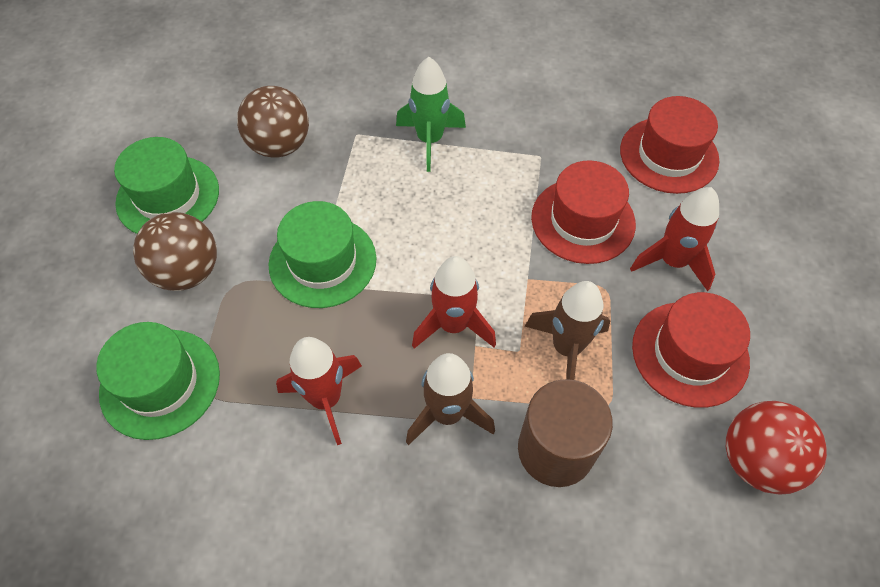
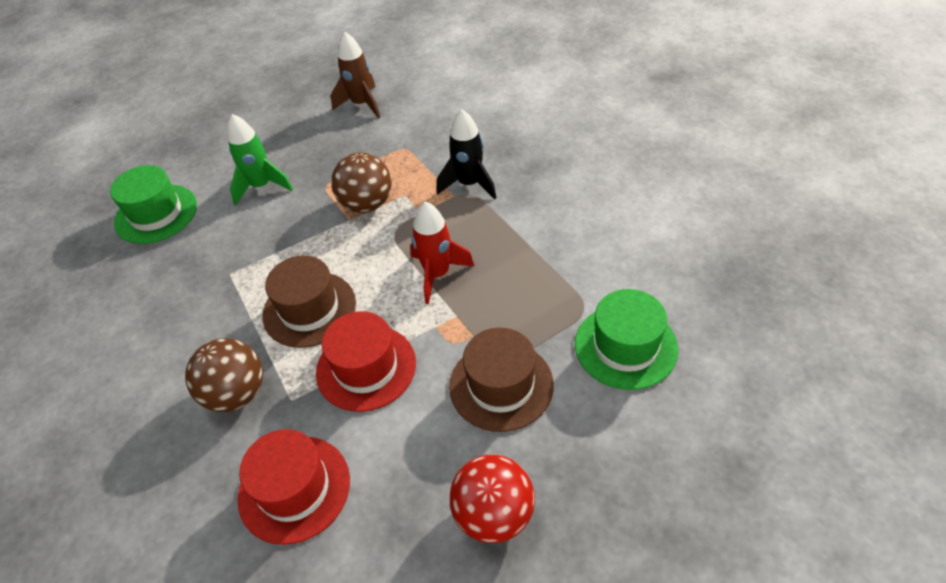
black rocket: none = 0 -> [437,110,497,200] = 1
brown cylinder: [518,379,613,487] = 1 -> none = 0
brown hat: none = 0 -> [262,255,356,348] [449,328,554,432] = 2
brown rocket: [406,353,495,445] [525,281,610,380] = 2 -> [331,32,380,118] = 1
green hat: [96,322,220,440] [114,137,219,234] [269,201,377,308] = 3 -> [110,165,197,244] [575,289,678,390] = 2
red hat: [531,160,636,264] [620,96,719,194] [632,292,750,408] = 3 -> [238,429,350,545] [316,311,416,412] = 2
red rocket: [276,337,362,445] [412,256,496,349] [630,187,719,292] = 3 -> [410,201,474,304] = 1

